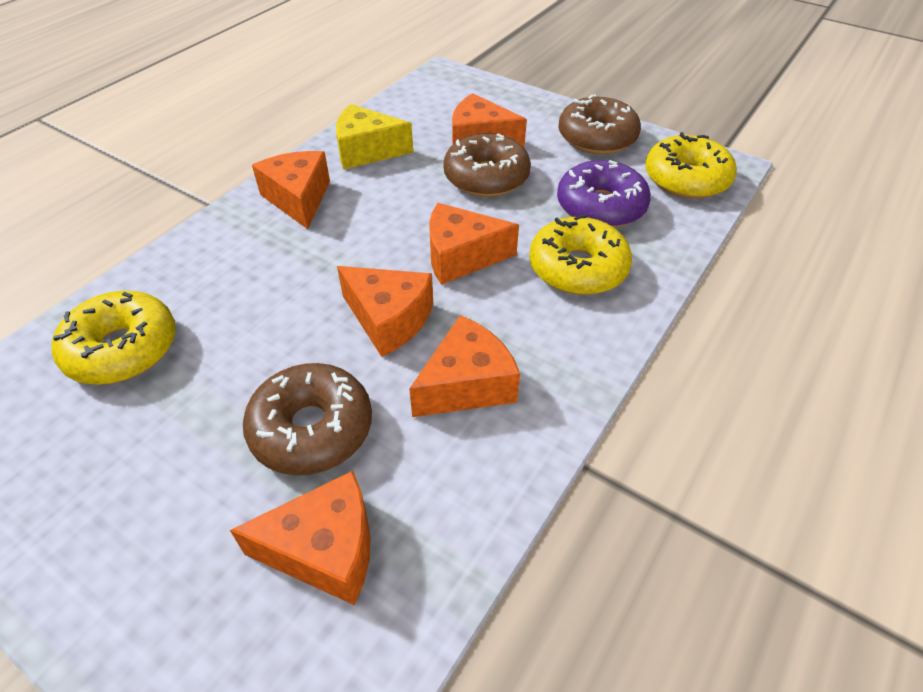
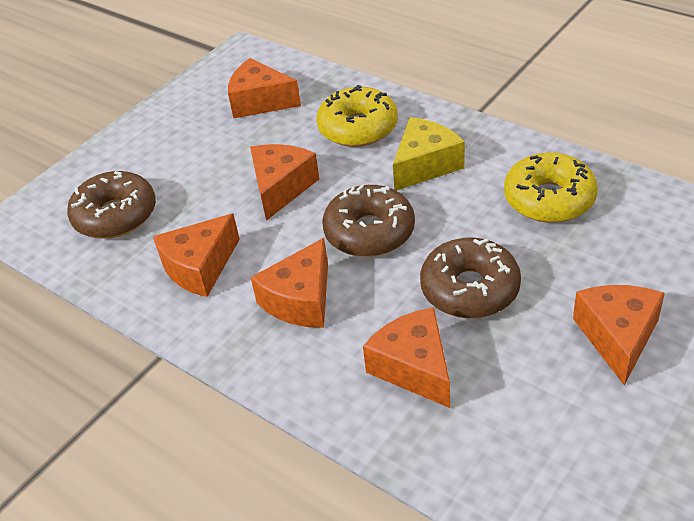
purple donut: [557,160,651,228] = 1 -> none = 0
yellow donut: [52,291,176,385] [529,214,632,295] [645,132,737,199] = 3 -> [316,85,398,147] [504,152,598,223] = 2

